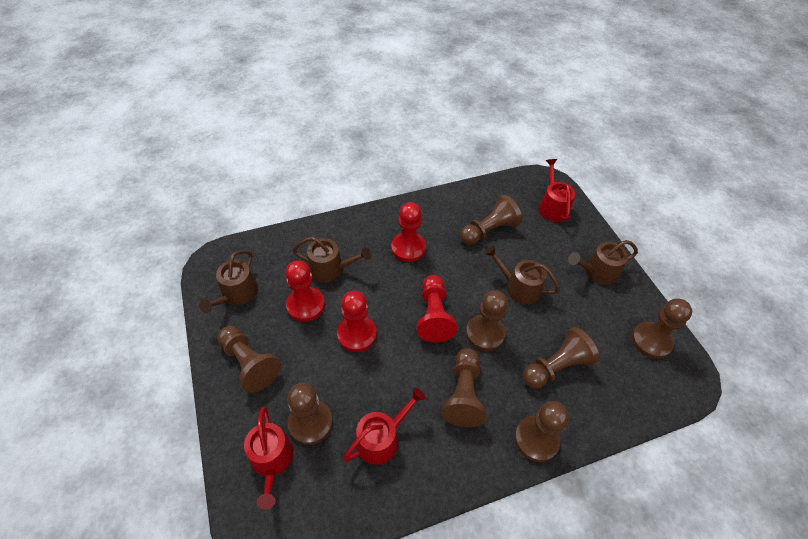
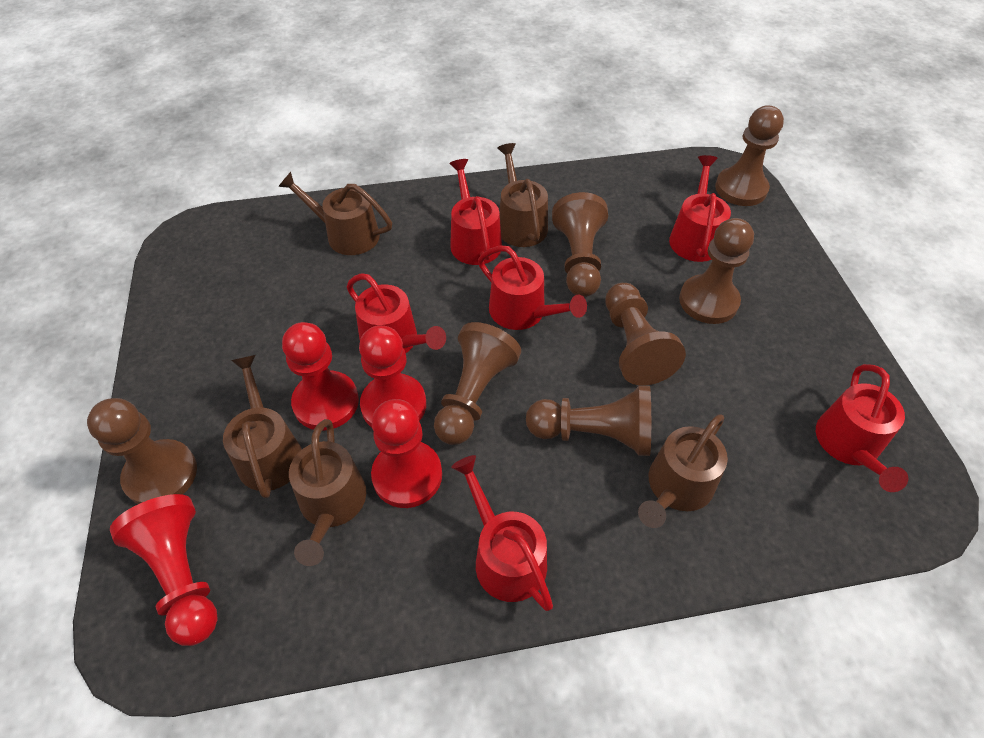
brown pawn: [217,326,281,393] [287,383,333,445] [441,348,487,427] [460,195,522,245] [466,290,508,351] [514,401,569,462] [523,327,600,389] [631,299,692,359] = 8 -> [87,398,197,504] [434,322,521,445] [526,386,651,456] [552,192,608,297] [605,283,686,386] [679,218,754,324] [715,105,784,206] = 7
brown watering can: [199,250,258,313] [293,237,371,282] [484,245,560,304] [568,240,638,285] = 4 -> [223,355,302,498] [278,172,392,255] [289,419,366,566] [497,143,548,247] [638,414,728,528] = 5
red watering can: [244,406,293,510] [343,388,426,465] [539,159,575,222] = 3 -> [347,273,446,353] [449,159,502,265] [451,455,553,611] [478,245,587,330] [669,155,731,262] [816,364,909,492] = 6

